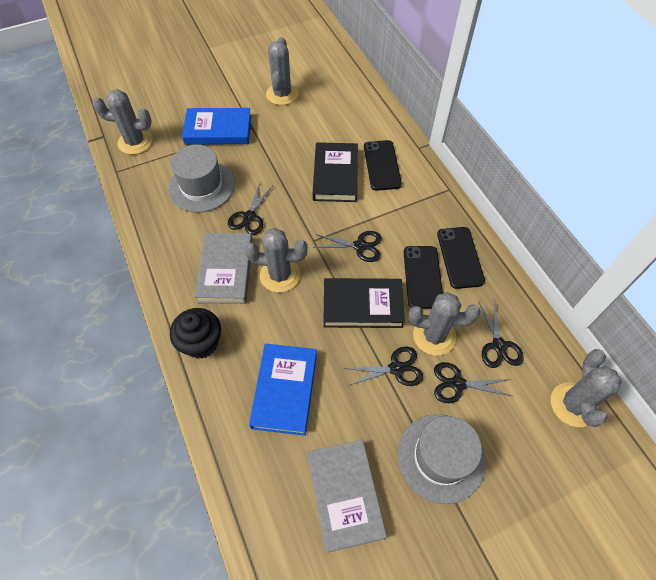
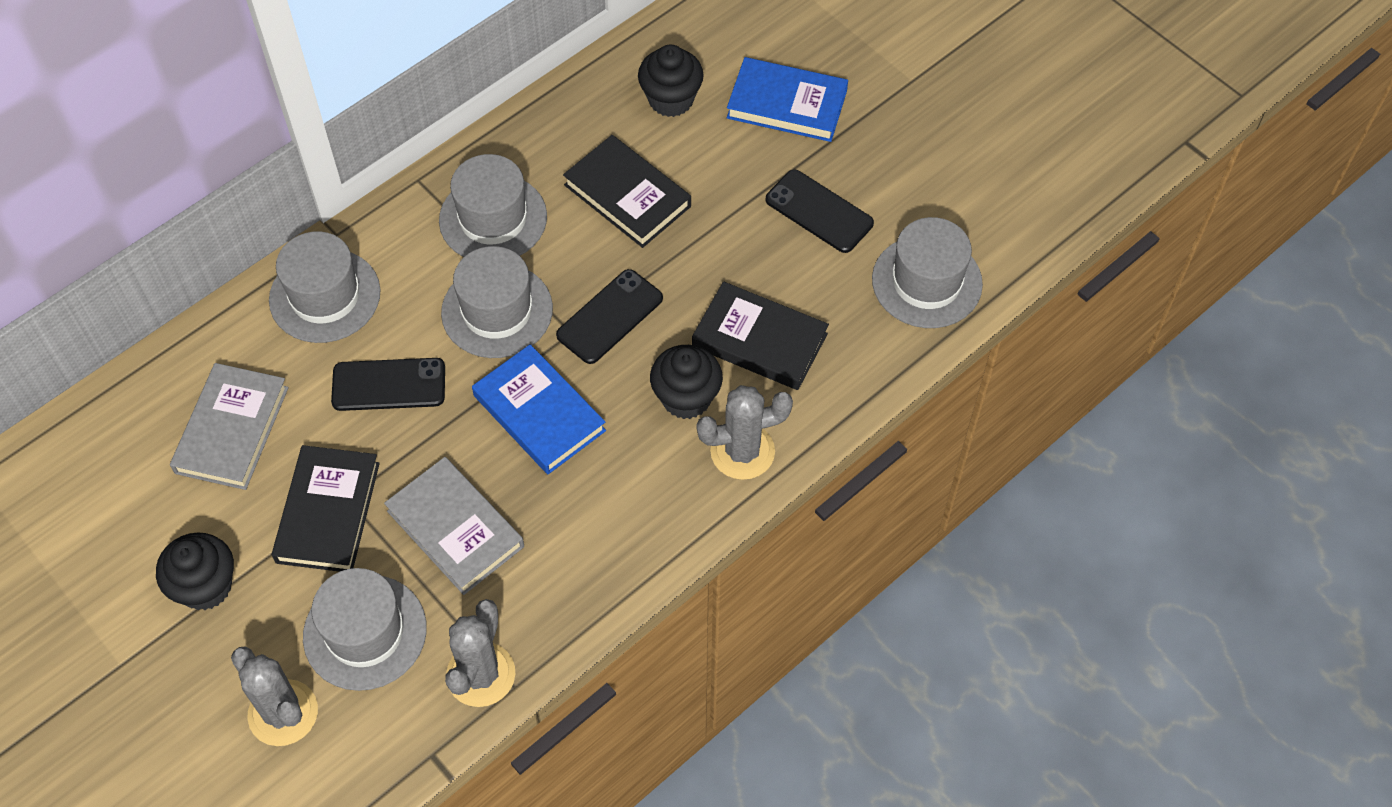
black book: [313,142,358,202] [324,278,405,328] = 2 -> [271,445,380,572] [563,135,691,248] [692,282,829,390] = 3
black cupcake: [170,308,221,359] = 1 -> [156,532,234,610] [638,45,704,117] [650,345,723,419] = 3
black scissors: [228,182,273,235] [313,231,382,262] [343,346,423,386] [434,362,514,403] [478,301,524,368] = 5 -> none = 0
grey cactus: [93,89,153,155] [245,228,308,292] [266,37,298,105] [409,292,481,355] [551,349,622,427] = 5 -> [231,646,318,746] [445,599,515,707] [697,385,793,480] = 3
grey hat: [168,145,235,213] [398,414,486,504] = 2 -> [269,231,381,343] [303,568,427,691] [439,154,547,257] [441,246,553,358] [872,217,983,328] = 5

